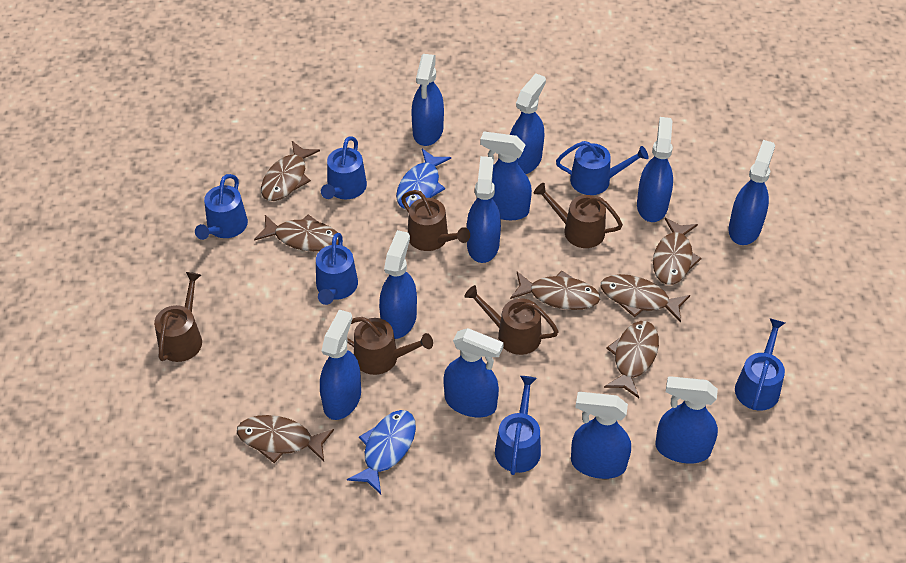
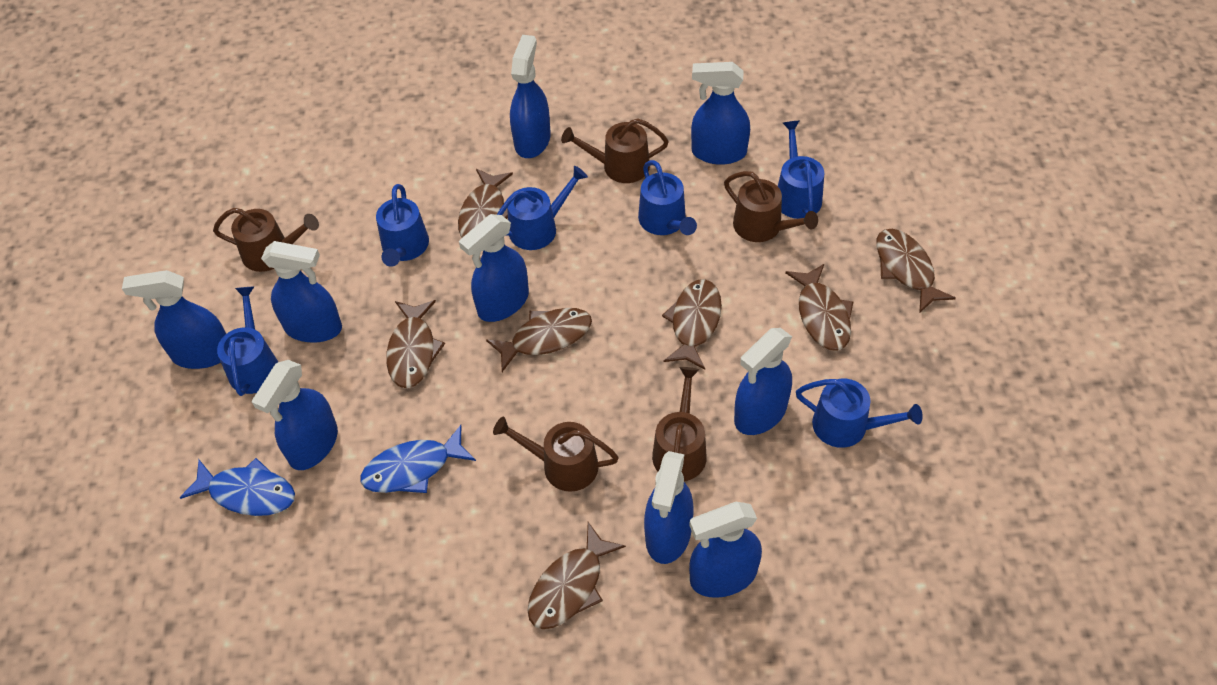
blue spray bottle: [320,310,361,420] [379,230,417,339] [411,54,444,146] [443,328,504,417] [467,156,501,263] [480,131,532,220] [510,73,546,174] [571,392,631,479] [637,117,673,222] [655,376,718,464] [728,140,775,245] = 11 -> [122,270,226,369] [252,360,338,470] [261,241,342,343] [459,214,529,322] [510,35,550,158] [644,451,693,564] [689,502,762,598] [691,62,750,165] [734,328,792,435] = 9

